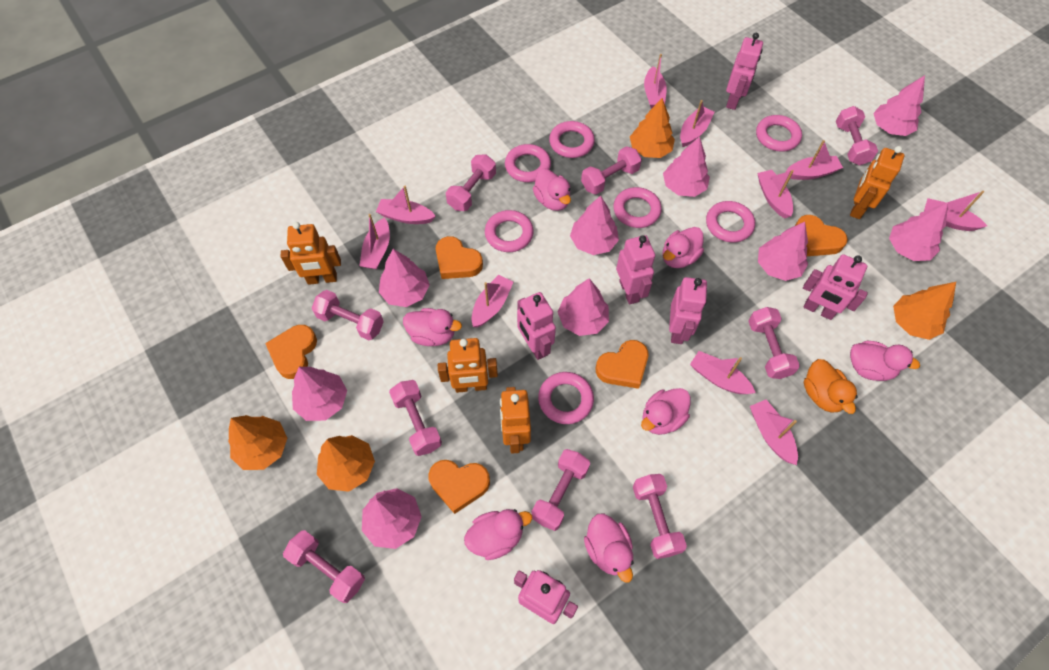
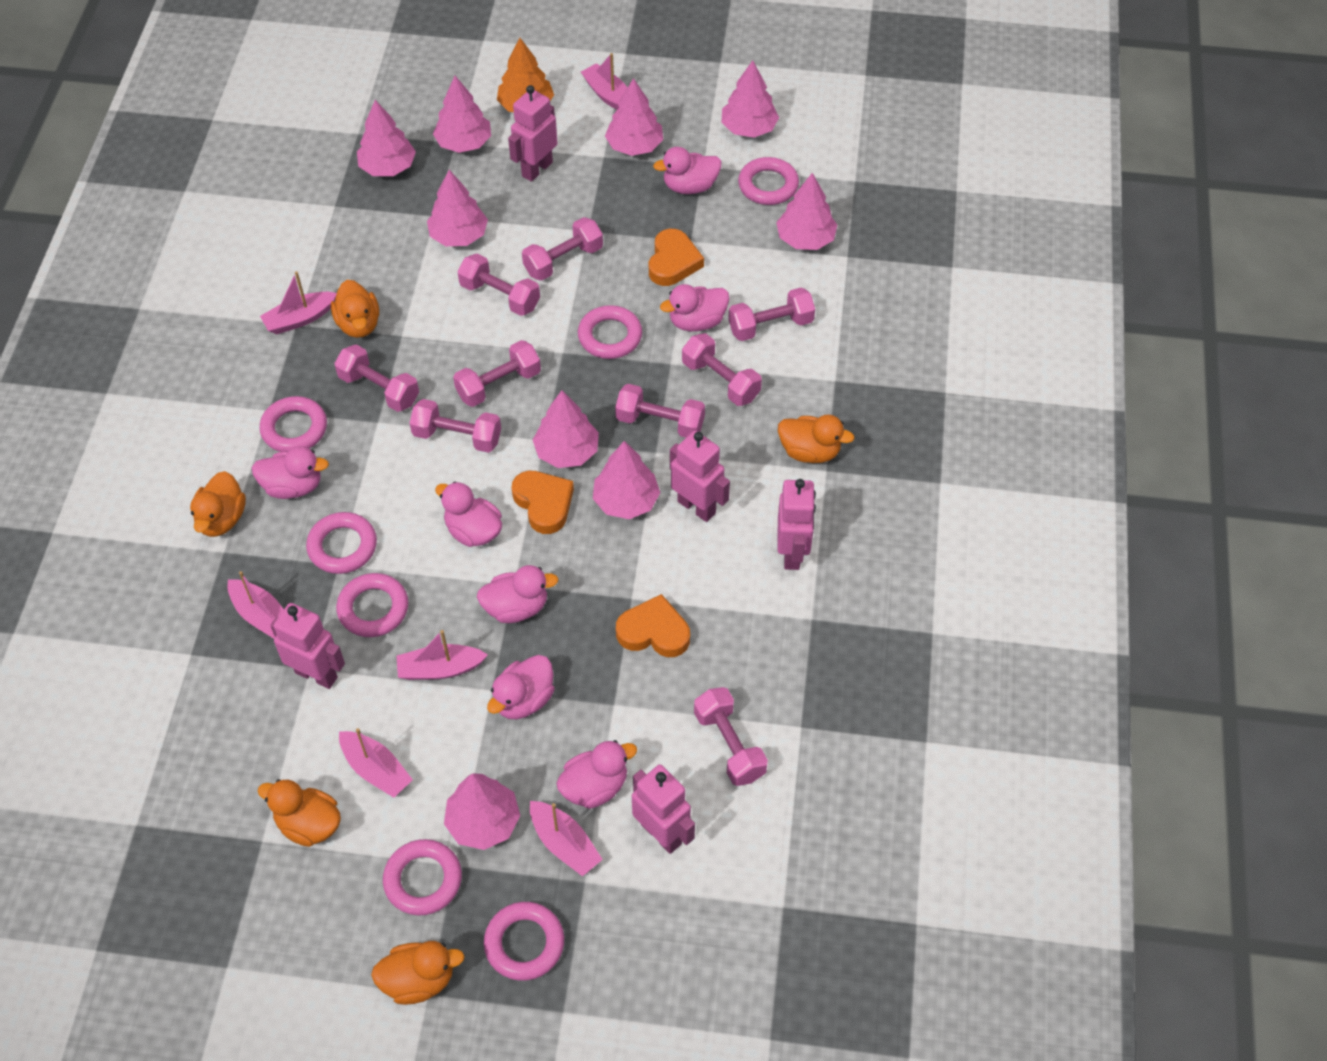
orange duck: [804,359,858,414] = 1 -> [190,471,246,537] [258,779,341,847] [331,280,379,338] [371,941,465,1005] [778,414,854,463] = 5
orange heart: [265,325,317,379] [428,460,490,514] [436,236,483,279] [596,340,648,389] [795,215,848,256] = 5 -> [511,470,574,534] [616,594,690,657] [649,229,704,286] = 3
orange robot: [281,222,341,285] [438,338,498,393] [500,387,531,454] [850,146,904,219] = 4 -> none = 0
orange tree: [228,415,287,470] [317,435,375,492] [630,98,675,158] [893,282,956,340] = 4 -> [497,38,554,112] = 1
pink boat: [360,214,390,269] [376,186,436,224] [471,275,514,328] [644,54,667,109] [680,100,714,147] [690,351,756,394] [750,400,798,465] [757,170,794,218] [786,140,843,180] [924,191,987,231] = 10 -> [227,571,284,639] [260,271,337,334] [339,728,413,798] [396,630,488,680] [530,801,603,877] [581,53,627,110] = 6
pink robot: [514,570,578,624] [517,292,556,360] [616,235,655,304] [669,277,707,344] [726,33,763,110] [803,254,868,320] = 6 -> [270,603,345,689] [508,85,558,182] [632,765,695,854] [670,431,730,522] [777,479,816,570] = 5

